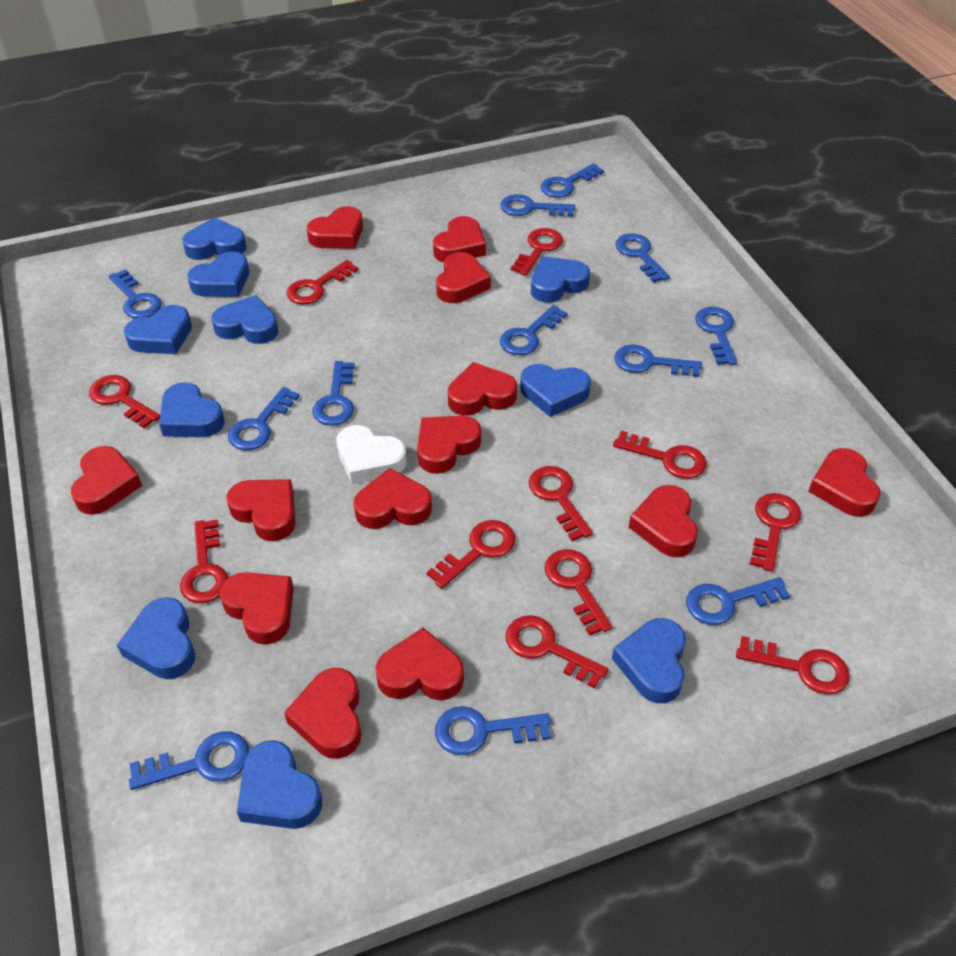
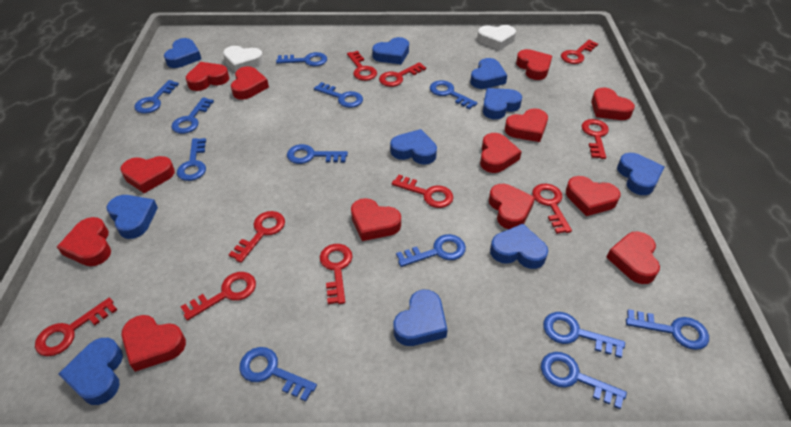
red key: [89,375,160,428] [180,520,228,603] [286,260,359,305] [427,520,515,589] [506,615,608,689] [511,228,563,276] [529,466,593,541] [545,549,612,636] [613,430,707,479] [736,636,850,694] [750,493,801,572] = 11 -> [35,298,117,356] [181,272,256,321] [228,211,285,263] [320,244,353,304] [347,51,377,81] [379,62,426,87] [392,175,454,208] [532,184,572,234] [561,40,598,64] [582,119,609,159] = 10
white heart: [336,425,407,484] = 1 -> [223,46,264,72] [477,25,516,50] = 2

